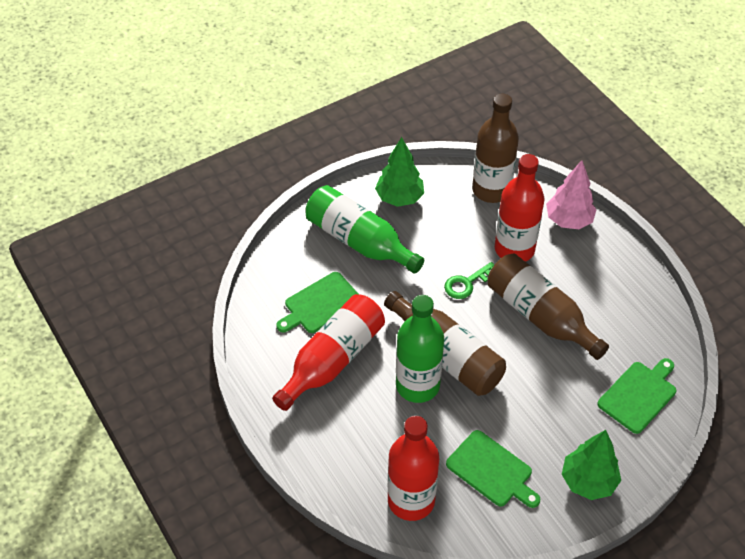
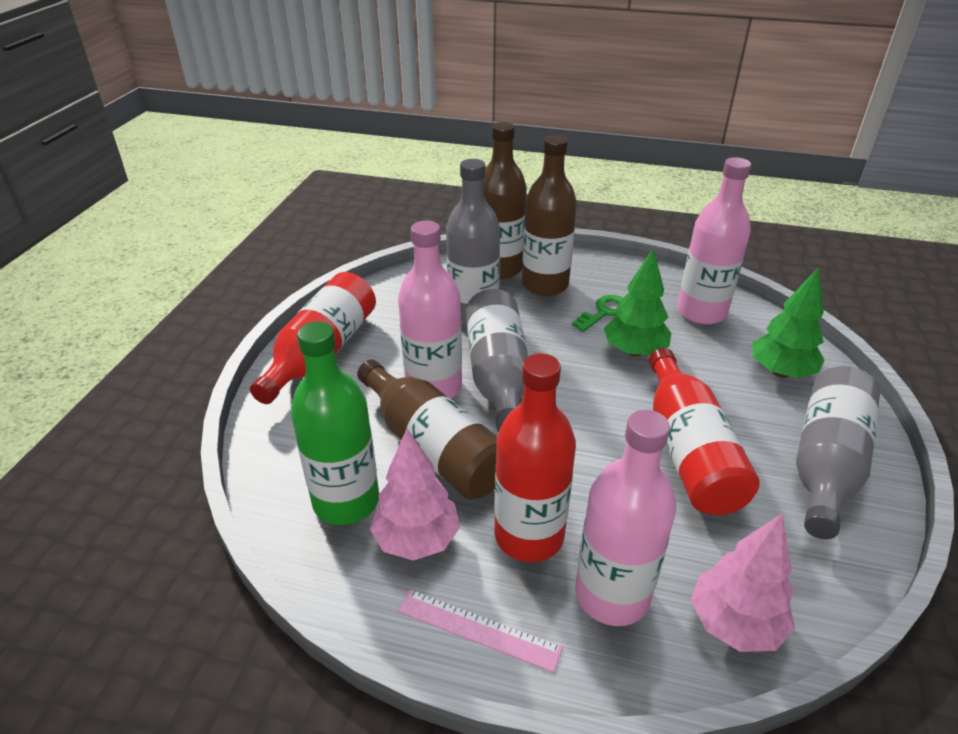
green bottle: [305,185,424,274] [396,295,444,403] = 2 -> [291,321,379,525] = 1
green cutting board: [276,272,358,333] [446,430,540,508] [597,358,676,434] = 3 -> none = 0
grey bottle: none = 0 -> [446,159,500,326] [466,289,528,432] [796,366,880,539] = 3
pink bottle: none = 0 -> [398,221,462,399] [575,410,676,626] [677,157,751,325] = 3
pink ruler: none = 0 -> [398,589,563,673] = 1
pink tree: [546,160,597,229] = 1 -> [370,429,460,561] [691,514,795,652] = 2

